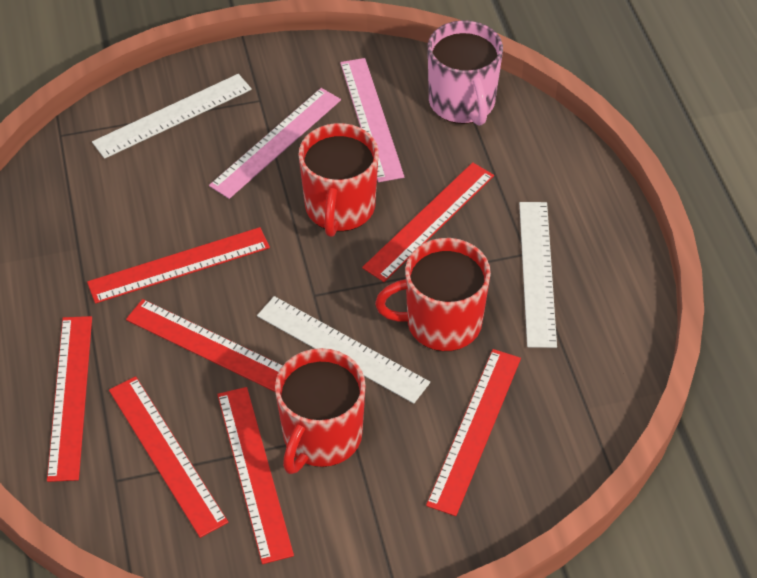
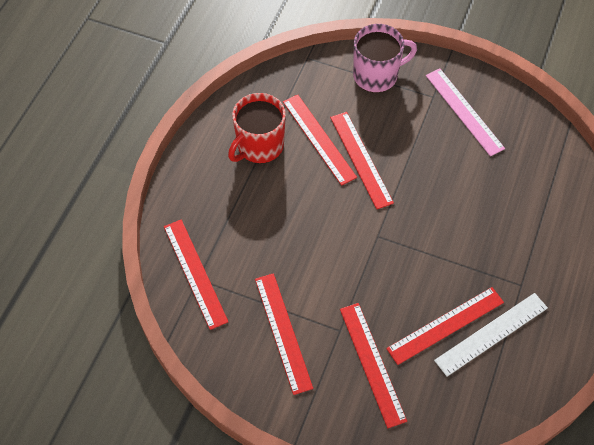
pink ruler: [209,88,341,199] [340,58,404,182] = 2 -> [426,68,505,156] = 1
red mug: [275,348,366,474] [299,123,379,237] [375,238,491,351] = 3 -> [228,93,286,163] = 1
red ruler: [47,316,92,482] [87,227,270,304] [109,376,228,538] [126,299,283,392] [217,387,294,564] [362,162,494,282] [426,349,521,516] = 7 -> [164,219,229,330] [255,273,313,395] [283,95,357,186] [330,112,394,209] [340,303,407,428] [386,287,504,365] = 6
white ruler: [92,74,252,159] [257,296,430,404] [519,202,557,348] = 3 -> [434,293,548,377] = 1

